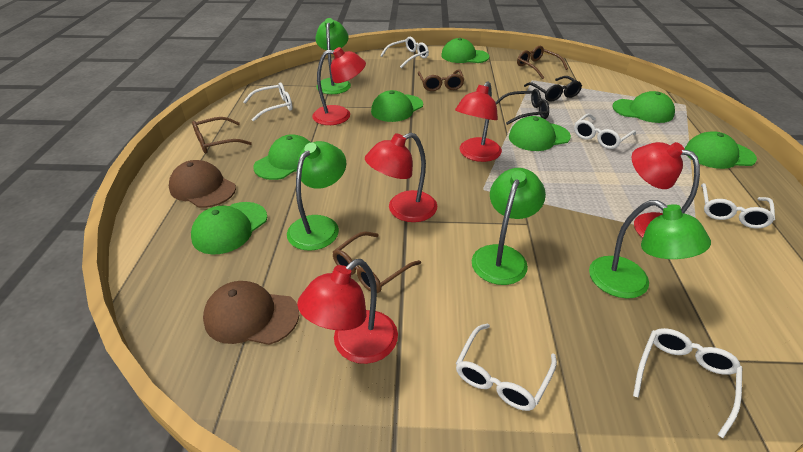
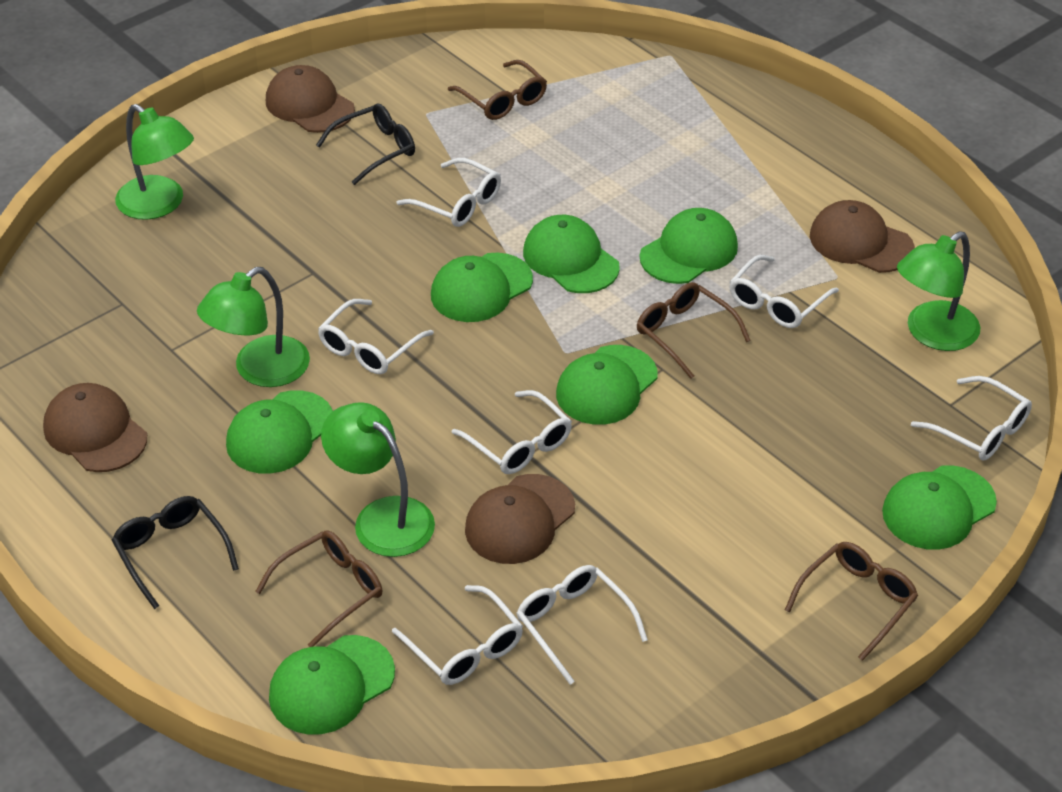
brown cap: [169,160,236,208] [203,281,299,345] = 2 -> [43,383,147,472] [266,65,355,133] [465,474,575,564] [810,200,915,273] = 4
red lamp: [297,259,398,364] [312,47,366,125] [365,133,437,222] [455,82,502,162] [632,142,700,238] = 5 -> none = 0
white glasses: [243,82,293,122] [380,37,429,68] [456,323,557,411] [574,114,636,149] [633,328,742,438] [701,183,775,229] = 6 -> [318,299,434,374] [392,585,523,685] [397,158,501,227] [452,390,572,474] [516,565,648,685] [729,255,839,328] [911,376,1032,460] = 7

